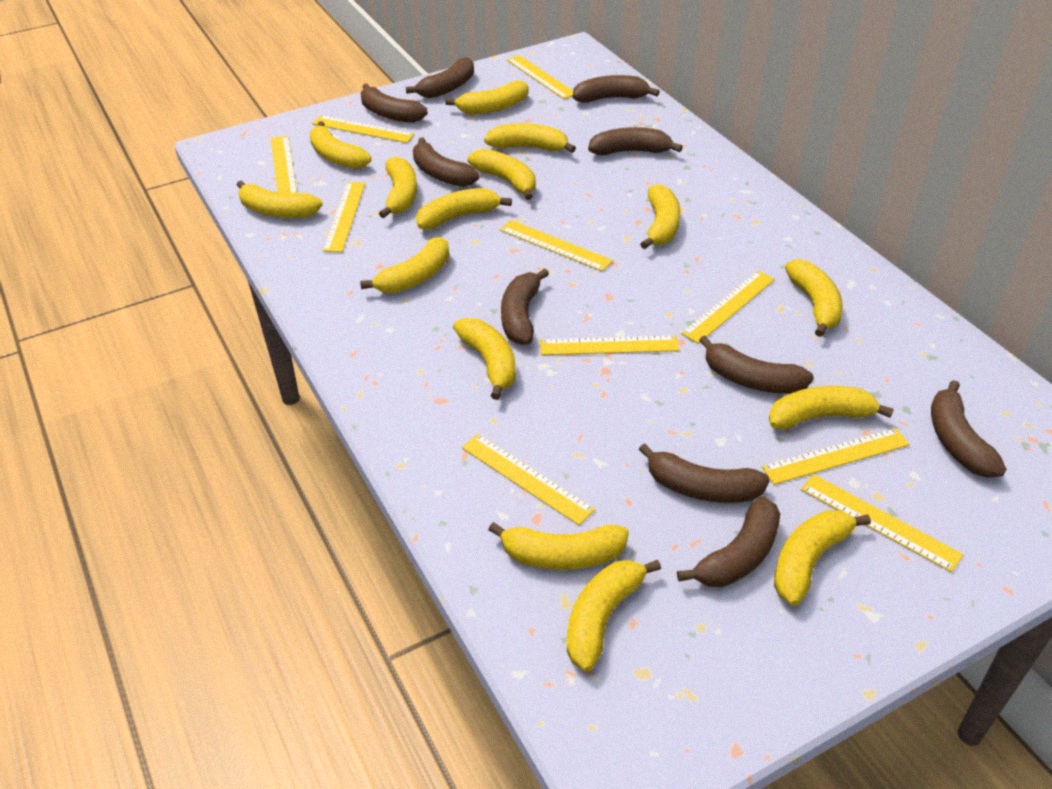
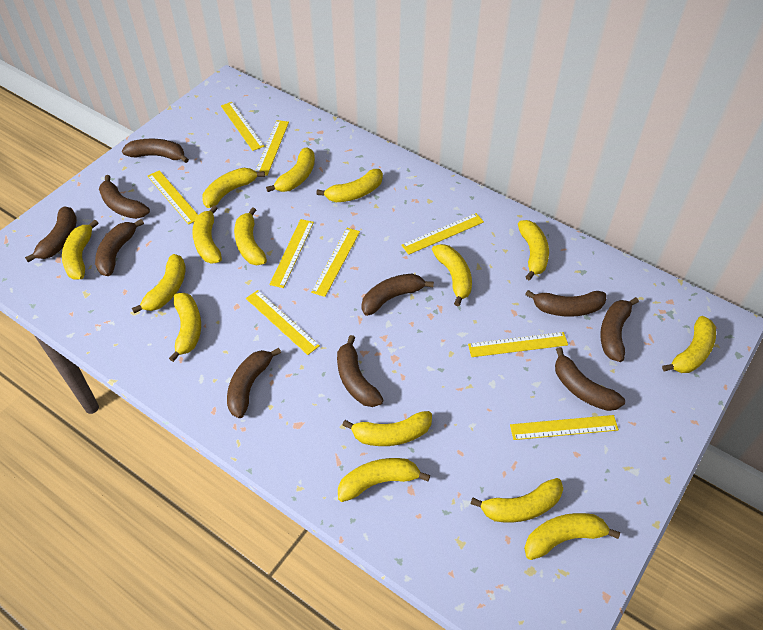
yellow ruler: [271,136,297,194] [312,115,415,143] [323,182,365,252] [462,434,595,525] [500,220,613,272] [507,55,573,99] [540,336,679,355] [681,271,775,344] [762,428,910,485] [801,474,963,572] = 10 -> [148,170,198,225] [221,102,265,151] [246,290,320,355] [256,120,289,176] [269,219,314,288] [311,228,360,297] [401,213,484,255] [468,332,568,357] [510,415,619,440] = 9

